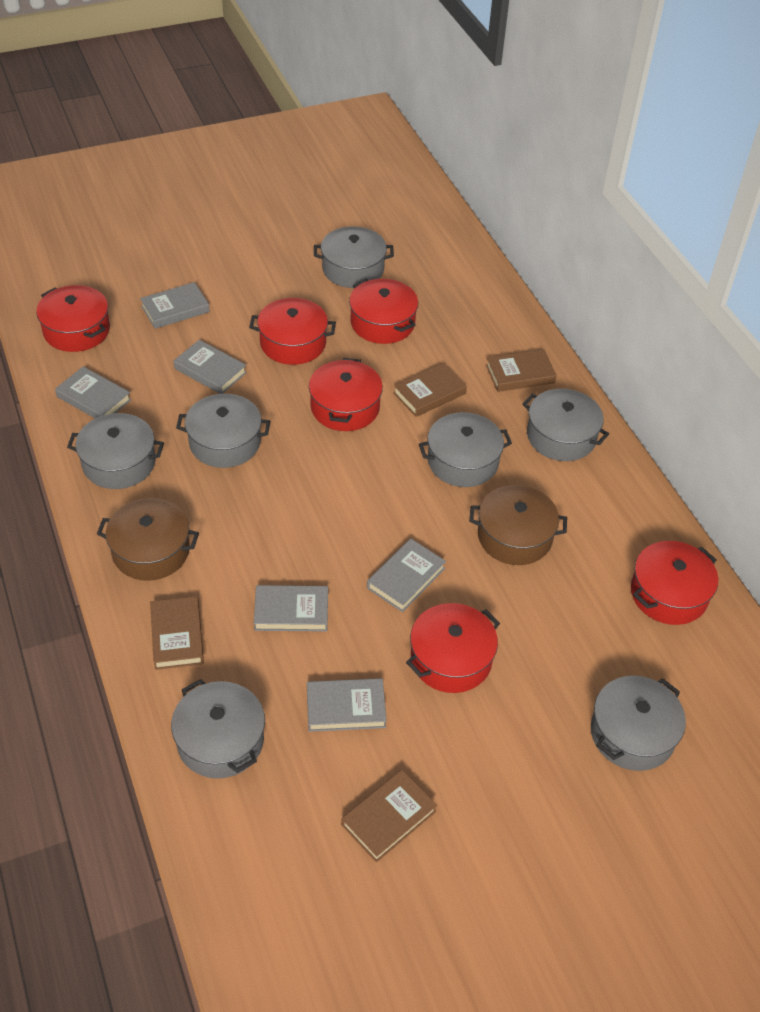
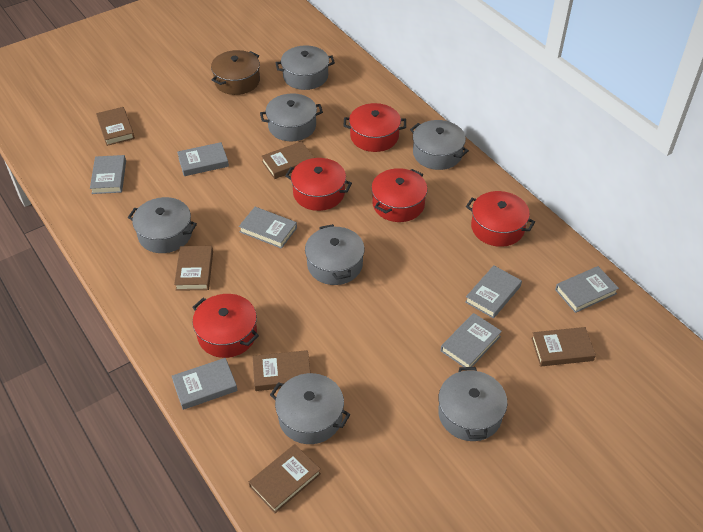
brown book: [150,596,204,670] [341,770,437,862] [393,363,467,417] [486,349,557,392] = 4 -> [96,107,135,146] [174,246,213,291] [249,444,321,513] [253,350,310,391] [261,141,314,179] [531,327,596,366] = 6
brown pot: [97,498,199,581] [469,485,567,565] = 2 -> [211,50,260,95] = 1
grey book: [55,366,131,418] [140,282,210,329] [174,340,247,394] [254,585,328,632] [307,678,387,732] [367,539,446,612] = 6 -> [90,155,126,194] [172,358,238,410] [177,142,229,176] [239,207,297,249] [441,313,502,367] [465,265,522,318] [555,266,619,313] = 7
red pot: [36,285,110,352] [249,298,336,365] [309,358,383,431] [349,279,418,344] [406,603,500,693] [631,541,718,625] = 6 -> [192,294,259,358] [285,158,352,211] [343,103,406,152] [371,168,428,222] [466,191,535,247] = 5

